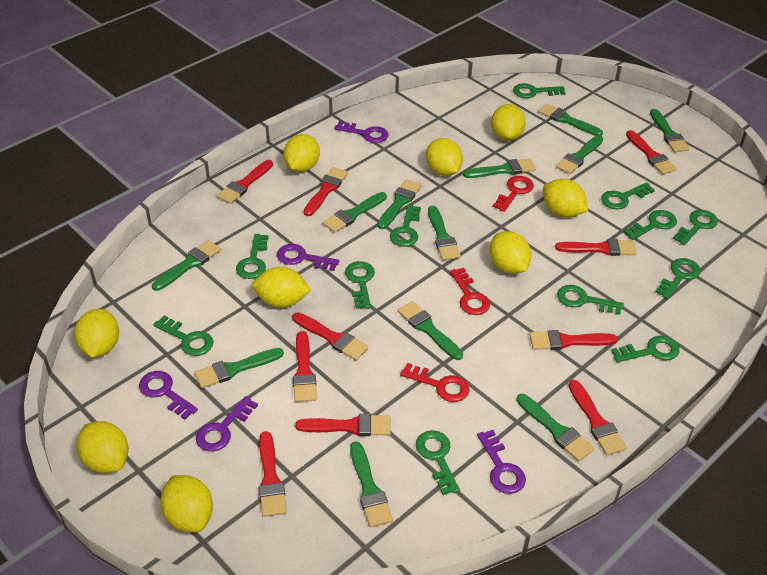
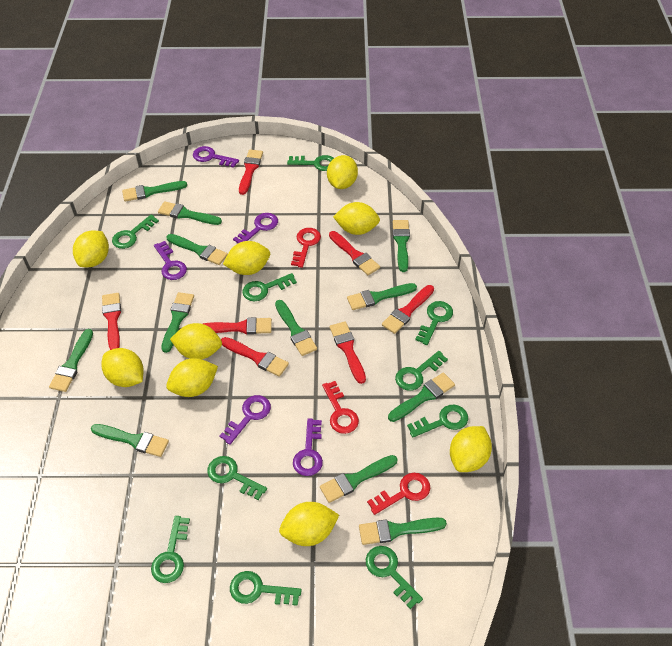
green key: [153,315,213,356] [236,234,269,279] [345,261,375,309] [390,205,421,247] [416,430,460,495] [513,83,565,98] [557,285,624,315] [601,182,655,209] [611,336,679,362] [624,210,677,240] [655,258,701,299] [673,210,718,245] = 12 -> [112,215,159,249] [151,516,190,583] [207,456,267,500] [230,571,302,606] [242,273,297,301] [287,155,334,171] [366,546,423,609] [395,351,448,391] [407,405,468,438] [415,301,453,345] = 10
red brush: [217,160,273,204] [259,431,287,517] [293,312,368,360] [293,331,317,402] [295,414,391,436] [303,167,348,216] [530,330,618,350] [555,239,637,256] [568,380,627,455] [626,130,677,175] = 10 -> [102,293,121,350] [203,317,272,335] [221,337,289,377] [239,150,263,195] [329,231,380,275] [330,321,366,384] [382,285,434,334] = 7

